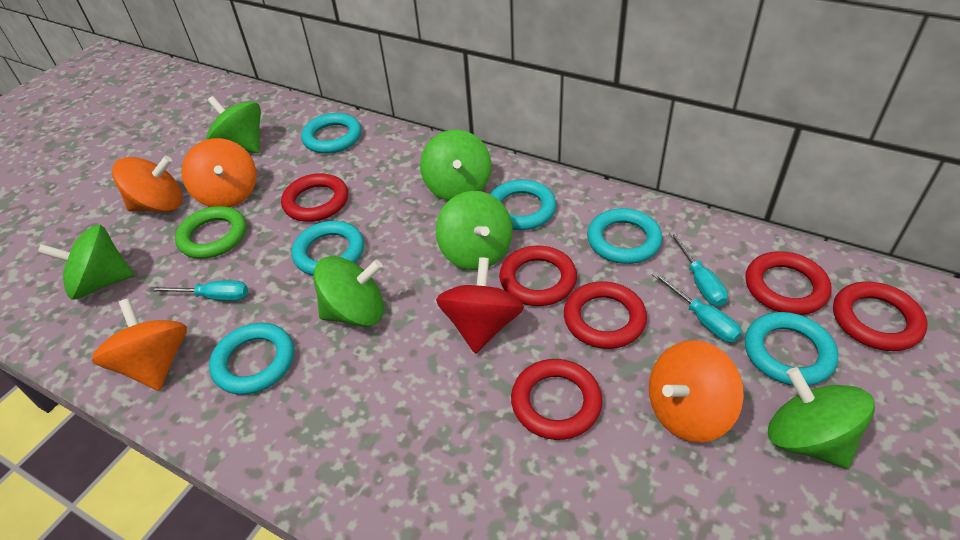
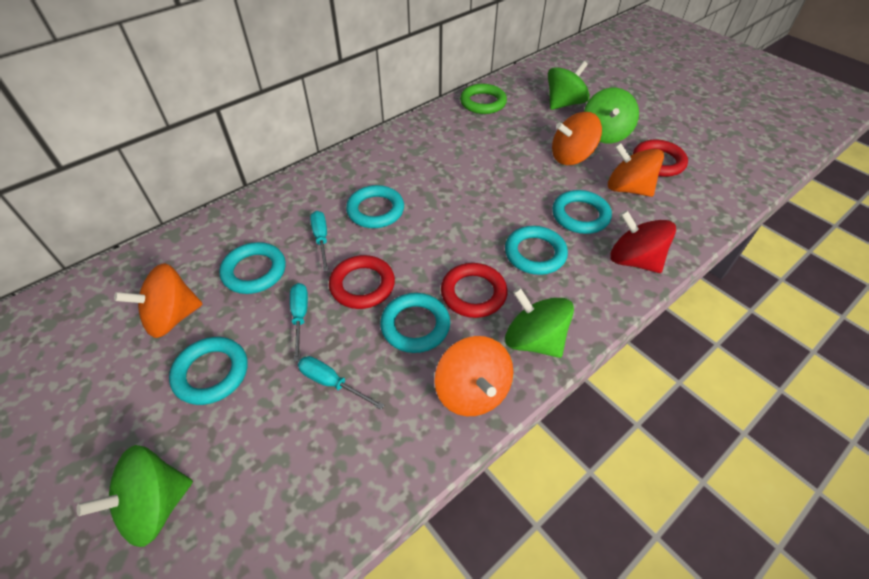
green spinning top: [37,225,134,300] [206,96,261,153] [313,256,384,327] [420,130,491,201] [436,191,513,270] [768,367,875,469] = 6 -> [76,445,193,547] [505,288,574,358] [548,61,590,110] [584,87,639,143] = 4
red ring: [281,173,348,222] [499,245,577,306] [511,359,603,440] [564,281,647,349] [746,251,832,315] [833,282,927,351] = 6 -> [329,255,395,309] [441,263,508,318] [633,139,688,177] = 3

